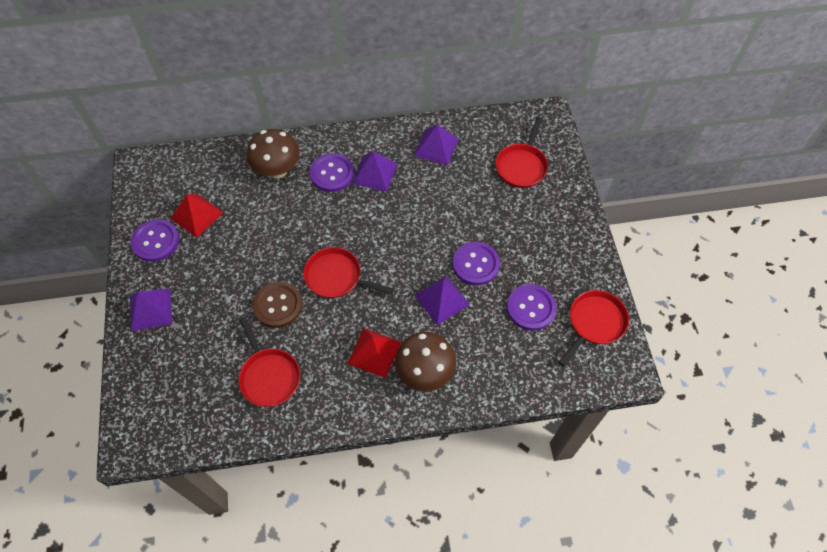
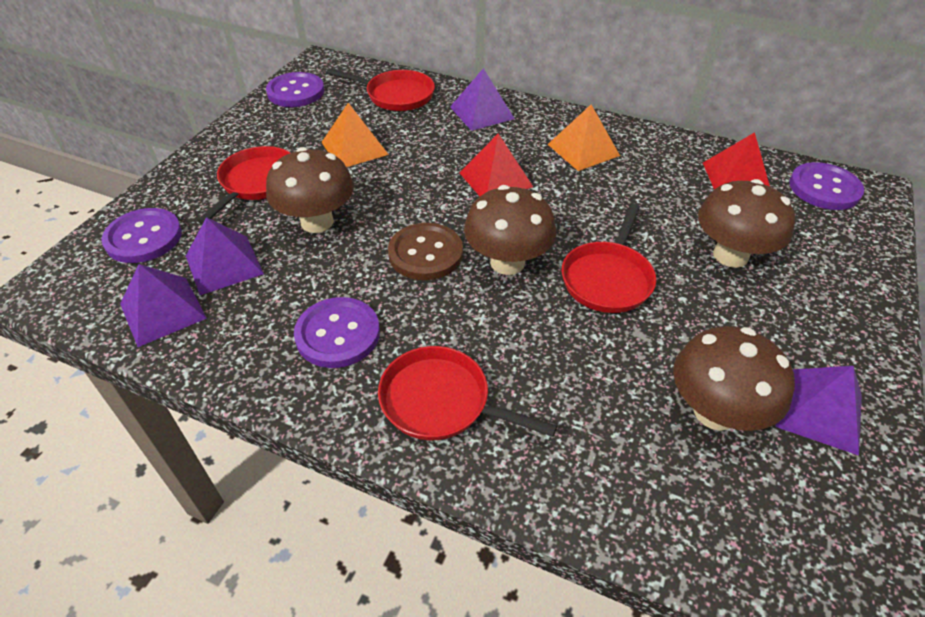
brown mushroom: [247,129,300,178] [395,332,456,392] = 2 -> [266,147,354,233] [464,185,556,275] [673,326,795,431] [698,179,795,268] = 4
orange pyramid: none = 0 -> [321,103,389,167] [548,105,620,171] = 2

